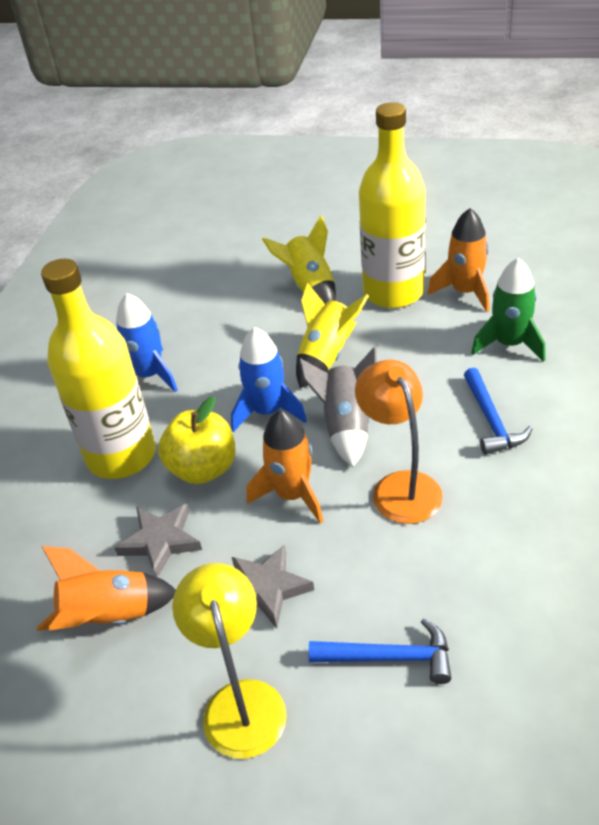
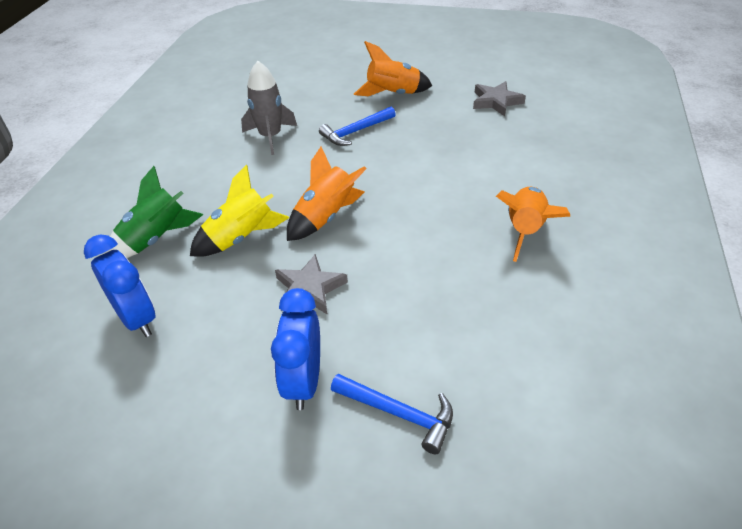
blue clock: none = 0 -> [84,234,156,337] [271,288,320,410] = 2
blue rocket: [116,293,178,392] [231,327,307,432] = 2 -> none = 0
orange lamp: [355,360,443,524] = 1 -> none = 0
yellow apple: [158,396,236,484] = 1 -> none = 0
yellow bottle: [41,259,156,479] [359,102,426,308] = 2 -> none = 0
yellow lamp: [172,563,287,759] = 1 -> none = 0
yellow rocket: [262,215,336,304] [296,282,369,388] = 2 -> [190,165,289,257] = 1

